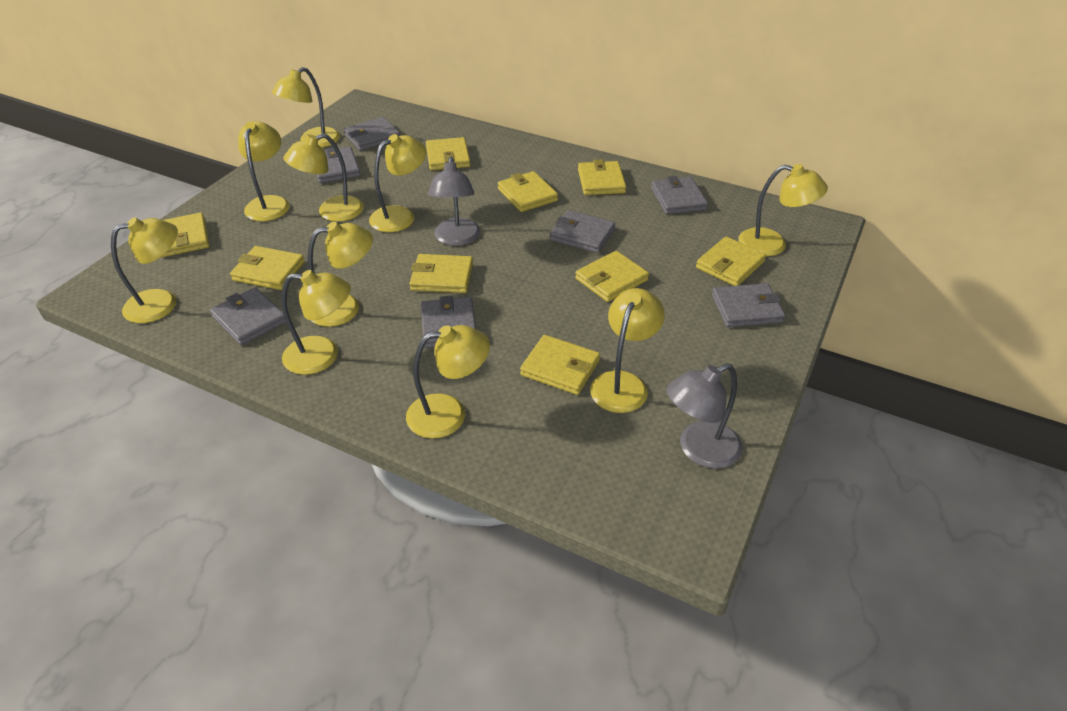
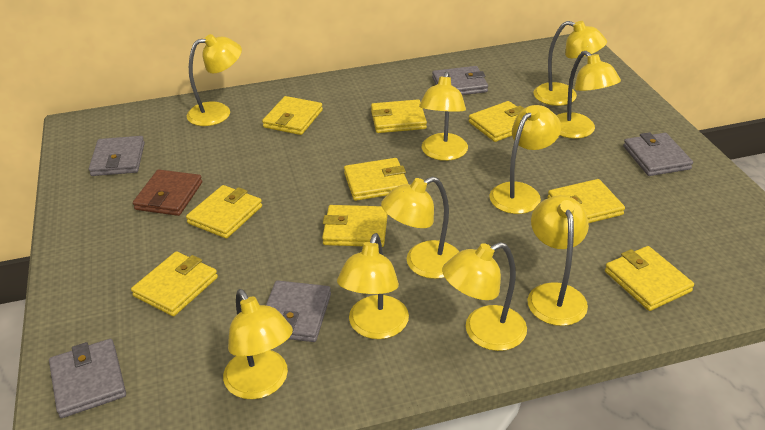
brown wallet: none = 0 -> [133,169,202,216] = 1
grey lamp: [428,157,480,246] [667,363,742,469] = 2 -> none = 0
grey wallet: [210,288,286,345] [317,147,361,183] [344,117,400,151] [421,296,476,348] [550,210,615,253] [651,176,708,214] [712,283,785,327] = 7 -> [49,339,126,418] [89,136,145,176] [266,280,331,342] [432,66,488,95] [623,132,693,176] = 5

